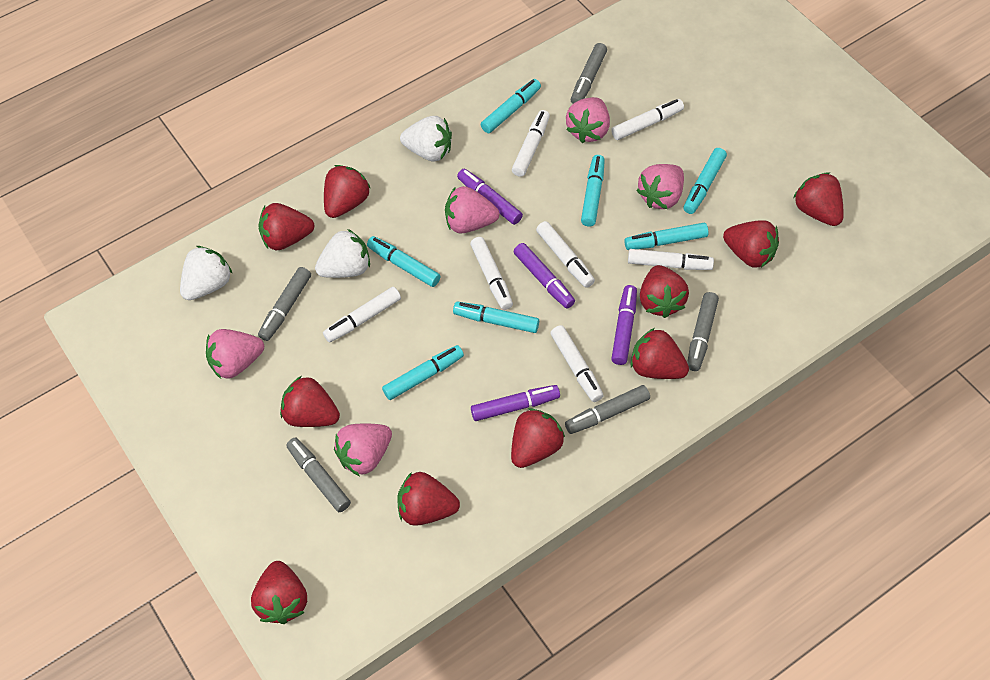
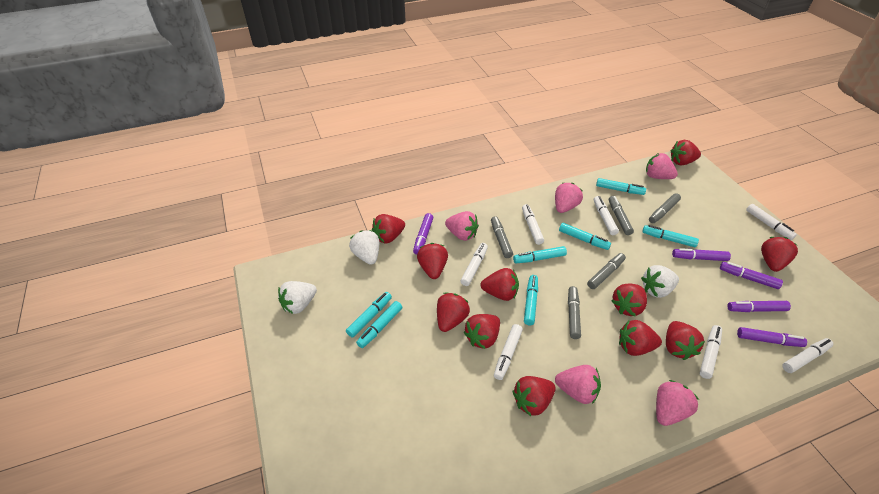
purple marker: [457,169,523,225] [471,385,560,421] [514,243,575,309] [611,285,637,365] = 4 -> [413,213,433,255] [672,248,731,261] [720,262,783,289] [727,301,791,312] [737,327,807,347] = 5
red strawberry: [251,561,307,624] [258,203,314,250] [280,376,340,427] [324,165,370,218] [397,472,460,526] [511,408,565,468] [630,328,689,379] [640,265,689,318] [723,220,779,268] [793,172,844,226] = 10 -> [372,214,405,244] [417,243,448,279] [437,293,470,332] [464,314,500,349] [481,268,519,301] [513,376,556,416] [612,283,647,316] [619,320,662,356] [666,321,705,360] [670,140,701,165] [761,237,798,272] = 11

